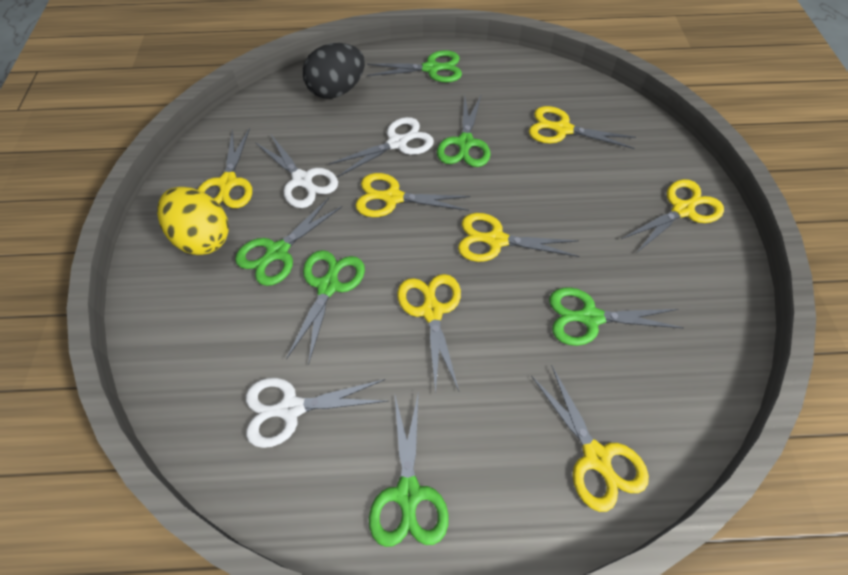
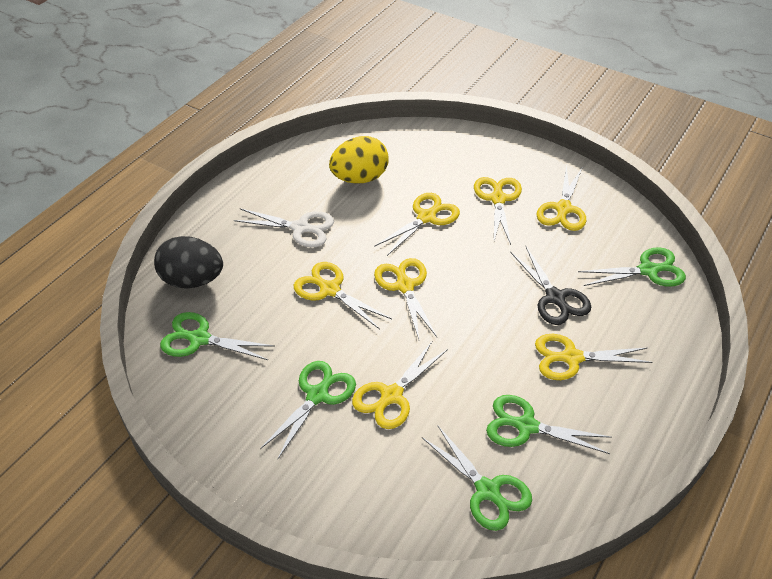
black scissors: none = 0 -> [510,247,591,325] = 1
green scissors: [235,198,343,286] [286,250,365,365] [367,50,462,83] [369,395,449,547] [437,95,491,167] [549,287,683,346] = 6 -> [160,312,275,360] [260,361,356,459] [422,425,532,531] [486,395,612,454] [578,247,686,287] = 5
white scissors: [246,378,388,448] [255,133,338,208] [329,117,434,177] = 3 -> [234,208,334,248] = 1

